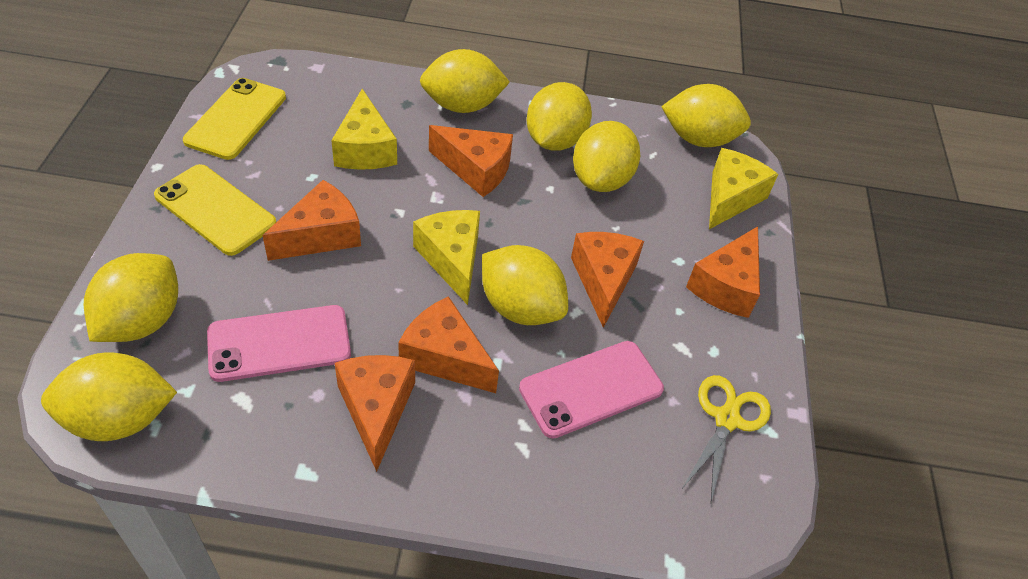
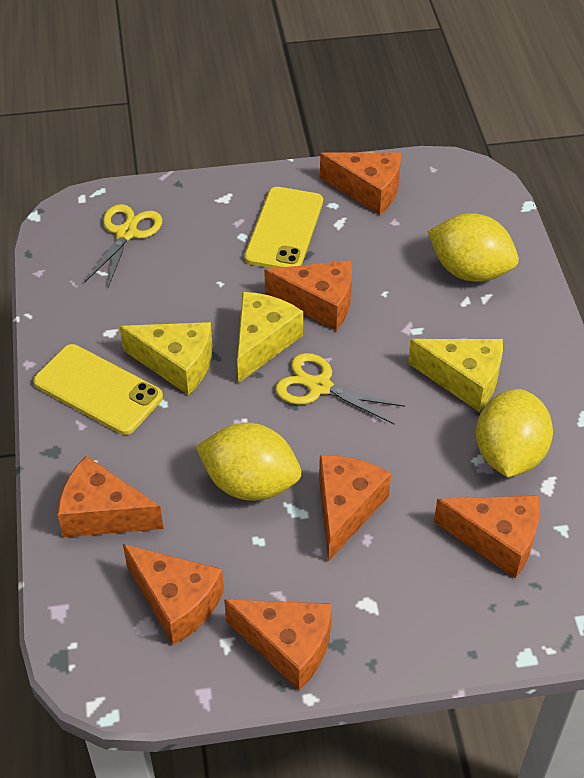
orange cheese: [262,180,361,261] [335,355,415,472] [398,296,499,393] [429,125,513,197] [571,232,644,328] [686,226,760,318] = 6 -> [58,456,164,537] [123,544,224,645] [224,599,332,691] [264,260,352,331] [319,455,391,562] [320,153,401,215] [434,495,540,578] = 7
pink phone: [207,305,351,382] [519,341,664,439] = 2 -> none = 0
yellow lemon: [41,352,177,441] [84,253,178,342] [420,49,510,113] [482,245,568,325] [527,82,592,151] [573,121,640,192] [661,84,751,147] = 7 -> [196,423,301,501] [428,213,519,282] [476,389,553,477] = 3
yellow scissors: [683,375,771,502] = 1 -> [85,204,162,287] [276,353,405,424] = 2

